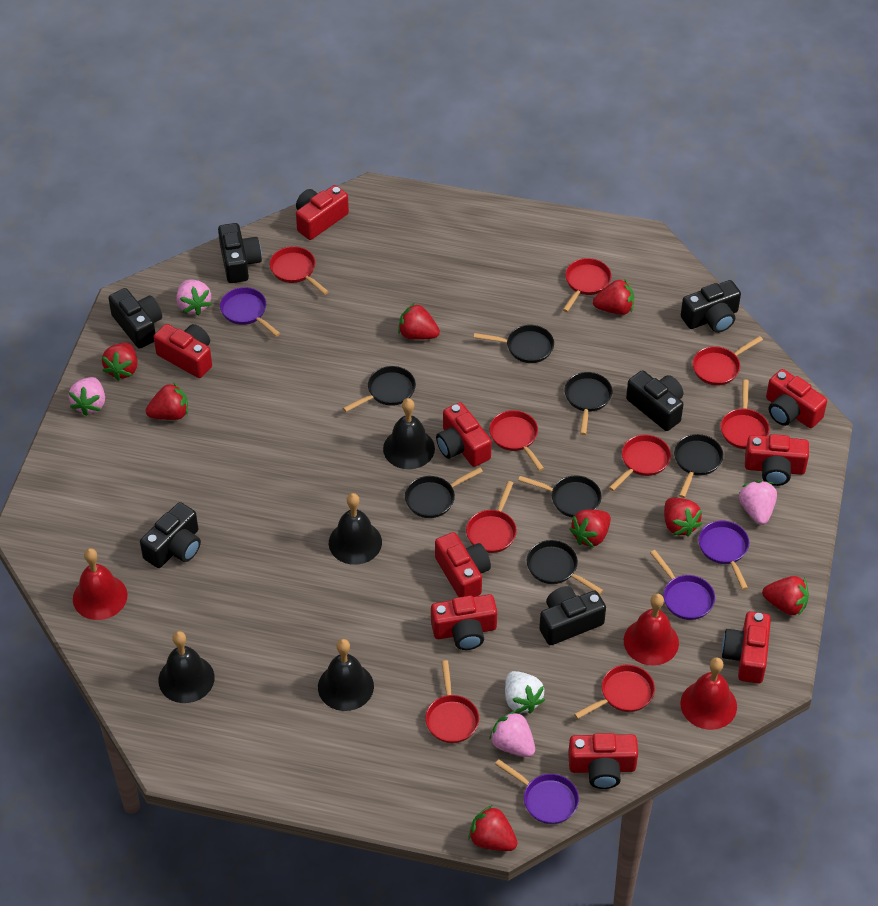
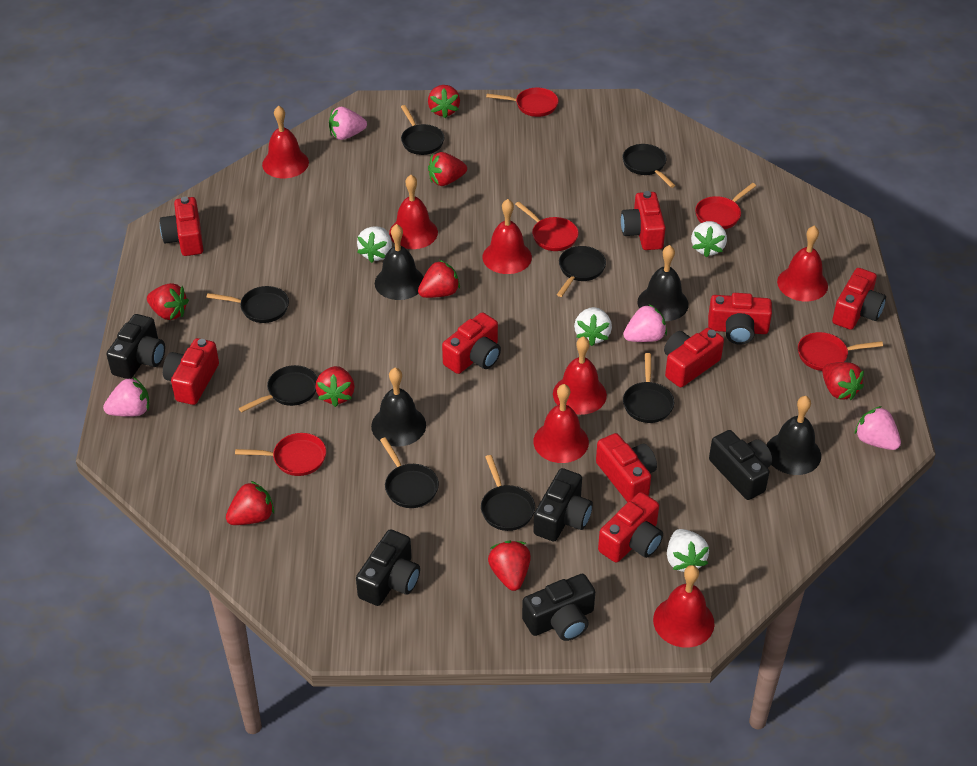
black camera: [108,288,162,349] [140,502,201,568] [218,223,262,283] [539,586,606,645] [626,370,683,431] [681,280,741,333] = 6 -> [106,314,165,379] [356,529,420,606] [522,574,595,641] [533,468,593,541] [709,430,772,500] = 5
black pan: [343,366,416,412] [405,467,483,518] [474,325,554,363] [518,476,602,518] [527,540,603,594] [564,372,612,435] [674,434,723,498] = 7 -> [206,286,289,323] [238,365,317,412] [380,437,439,508] [401,105,444,155] [481,455,535,531] [557,246,606,297] [622,144,675,188] [623,353,674,423] = 8
purple pan: [220,287,280,337] [495,759,579,824] [650,550,715,620] [698,521,749,590] = 4 -> none = 0
red bell: [73,548,127,620] [624,594,679,665] [680,658,737,730] = 3 -> [262,105,309,178] [389,175,438,249] [482,199,532,274] [533,384,589,463] [553,336,607,415] [653,565,715,648] [777,226,828,301] = 7
red pan: [269,246,329,295] [425,660,479,743] [466,481,517,553] [489,410,544,471] [563,258,611,312] [574,665,655,719] [609,435,671,491] [693,336,763,385] [721,379,770,449] = 9 -> [235,433,326,476] [486,88,559,117] [515,202,579,251] [695,183,756,229] [798,332,883,371] = 5
white strawberry: [505,671,545,714] = 1 -> [357,227,392,263] [574,307,612,346] [667,529,709,572] [691,221,727,258] = 4

